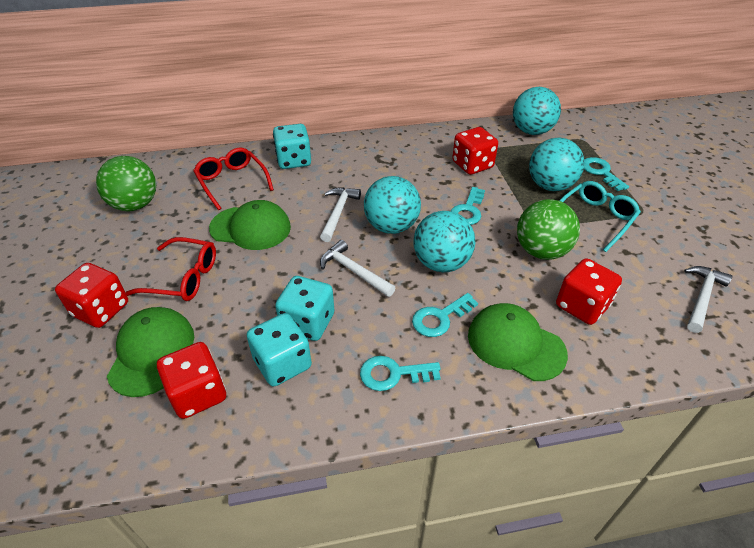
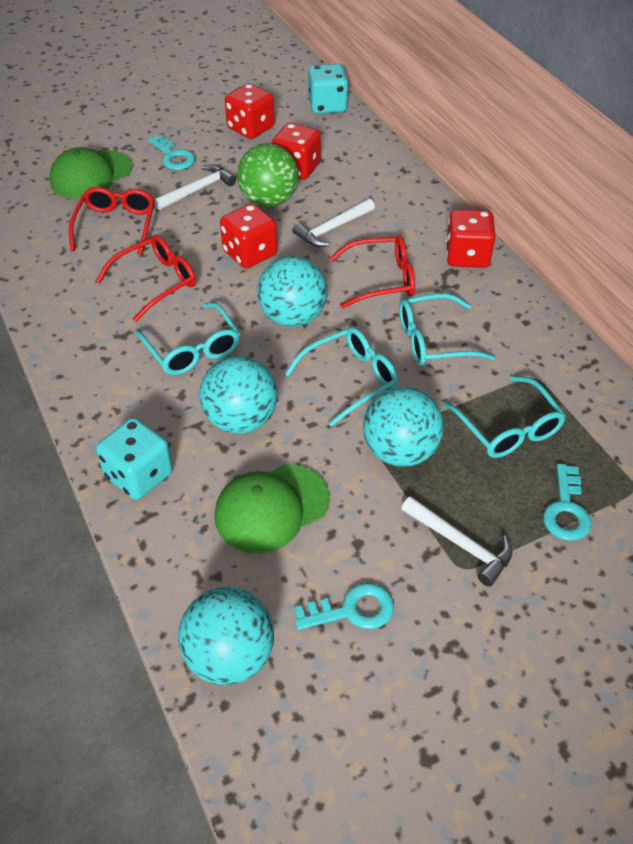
green ball: [96,156,156,211] [517,199,580,260] = 2 -> [237,143,299,207] = 1
green cap: [107,307,194,397] [209,200,291,250] [468,303,568,381] = 3 -> [49,147,132,199] [214,464,330,553] = 2
red glasses: [125,237,216,301] [193,147,274,210] = 2 -> [69,187,155,255] [96,235,196,322] [329,235,415,308] = 3
turquoise dice: [247,313,312,386] [273,124,311,169] [275,276,334,341] = 3 -> [96,418,173,500] [308,64,349,114] = 2
turquoise glasses: [559,181,641,252] = 1 -> [136,302,240,375] [285,327,398,427] [399,293,495,366] [444,376,566,458] = 4
turquoise key: [360,356,441,391] [412,293,478,337] [451,187,485,225] [584,157,629,191] = 4 -> [148,135,195,170] [294,583,394,630] [543,464,592,541] = 3

